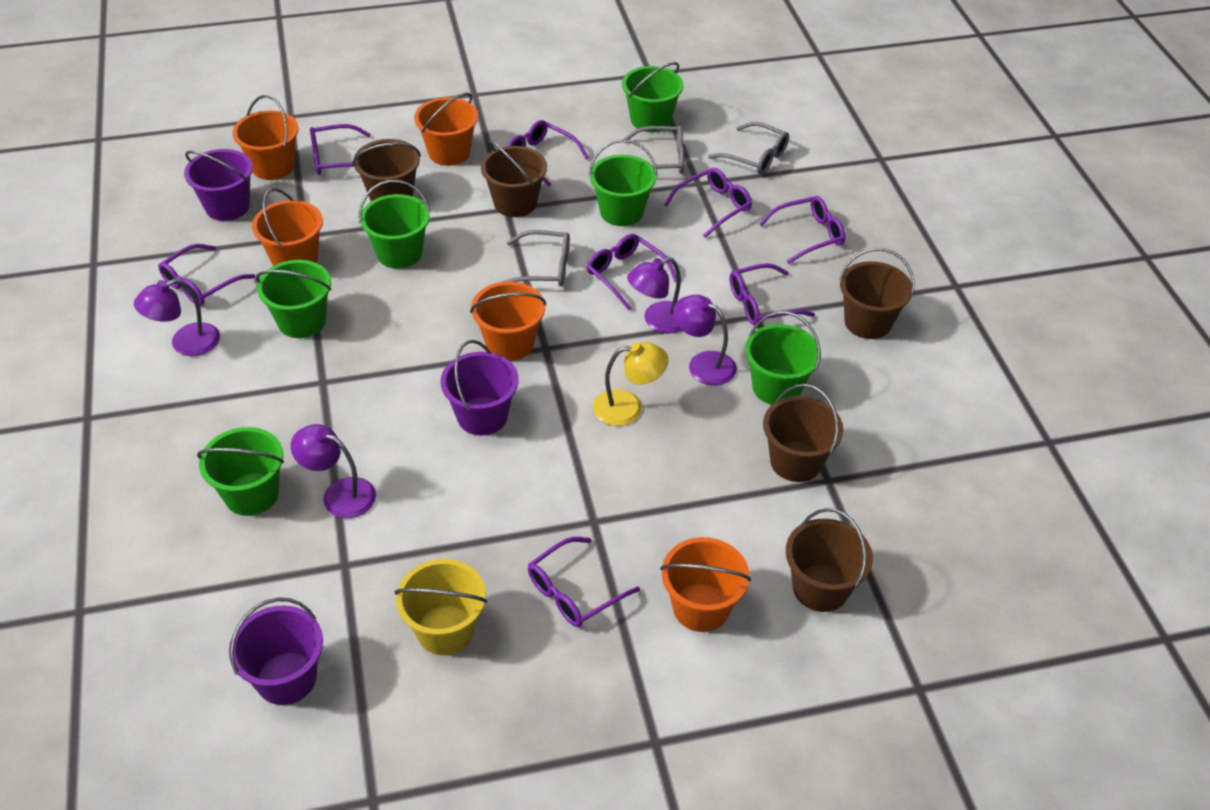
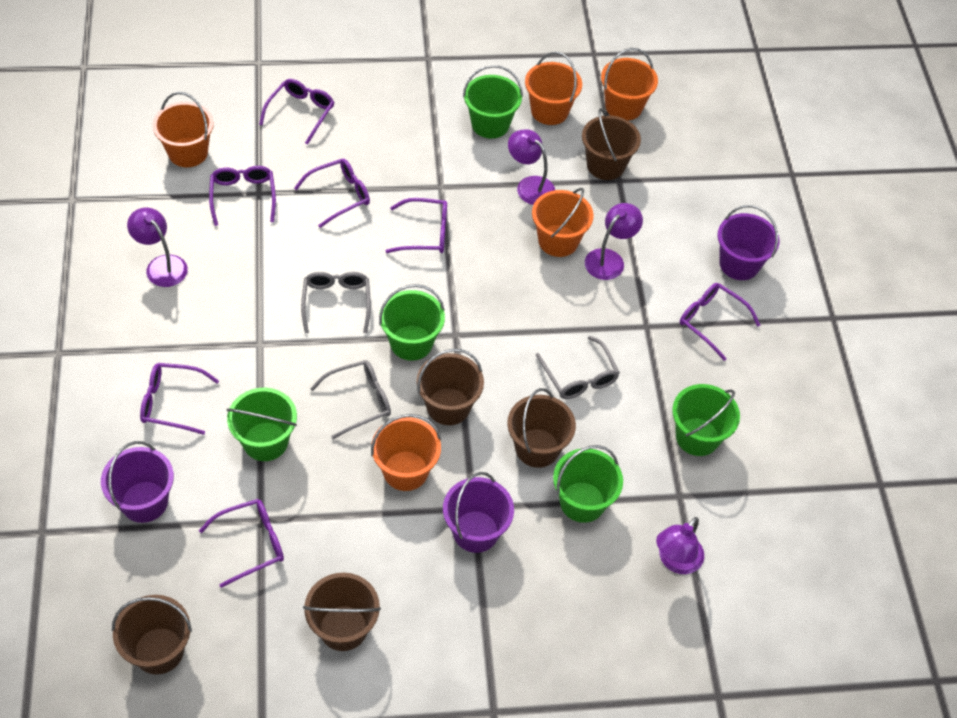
green bucket: [197,427,284,516] [256,260,331,338] [359,180,430,269] [589,139,657,226] [622,62,684,132] [745,311,821,405] = 6 -> [227,388,297,461] [379,284,445,361] [463,65,523,139] [553,445,623,523] [672,384,740,456] = 5
purple glasses: [158,244,255,306] [310,124,371,175] [507,120,589,187] [528,537,640,627] [587,234,677,310] [664,168,752,238] [730,263,815,325] [759,196,845,264] = 8 -> [140,363,219,435] [199,499,284,588] [209,166,276,226] [259,79,335,145] [294,159,370,228] [386,198,447,253] [680,283,760,361] = 7
yellow bucket: [394,559,487,655] = 1 -> none = 0
yellow lamp: [593,342,669,426] = 1 -> none = 0

